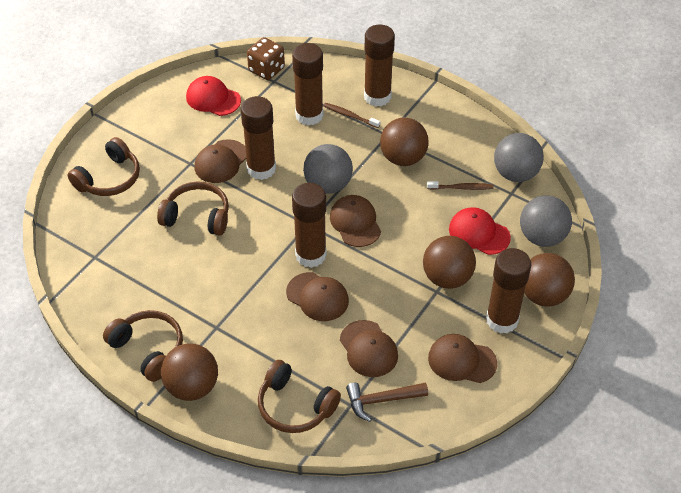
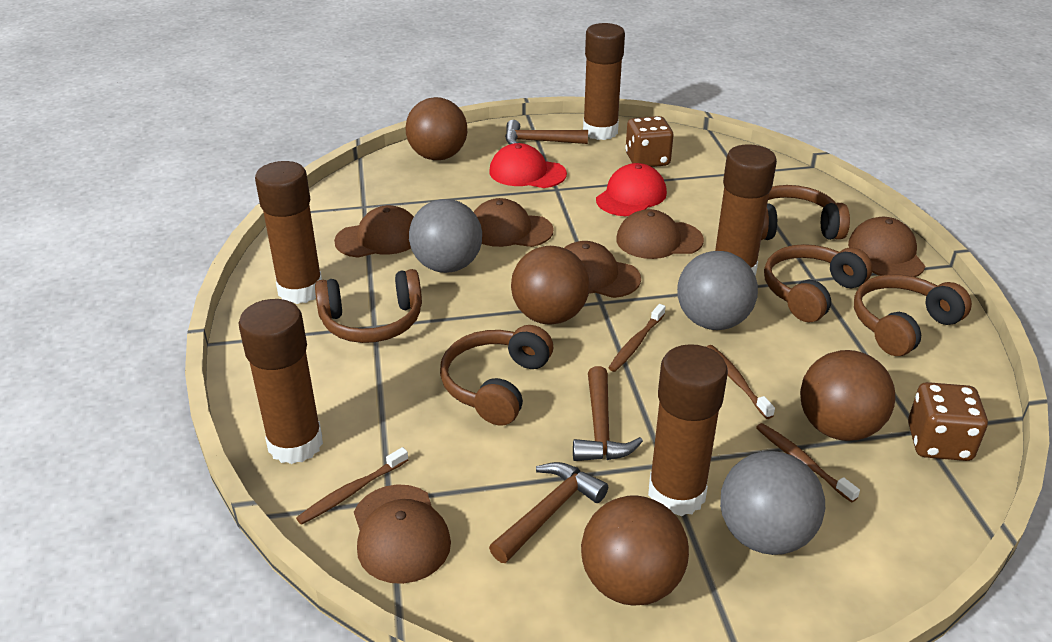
brown cap: [195,139,246,183] [286,272,349,321] [330,195,381,247] [340,320,398,377] [428,334,497,383] = 5 -> [334,205,414,258] [354,484,451,584] [474,198,554,247] [564,241,641,298] [616,209,704,259] [848,217,925,277] = 6
brown dice: [247,37,285,80] = 1 -> [625,116,673,167] [908,382,988,461] = 2
brown hammer: [346,382,428,422] = 1 -> [489,462,608,563] [505,120,588,145] [573,366,643,461] = 3
brown headphones: [68,137,140,196] [103,310,183,382] [157,181,229,235] [258,360,341,433] = 4 -> [315,269,422,343] [440,325,553,426] [761,185,850,240] [764,244,873,322] [854,274,972,356] = 5
brown toothbrush: [323,103,380,128] [427,181,494,190] = 2 -> [296,447,408,525] [608,304,666,372] [706,345,775,419] [756,423,860,503] = 4

